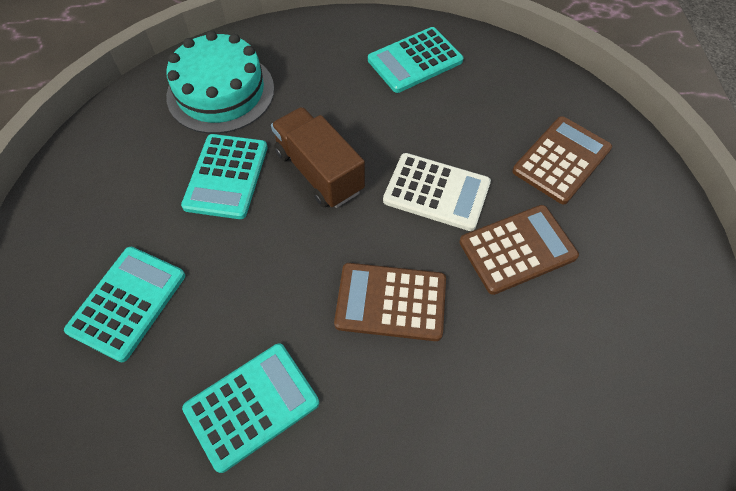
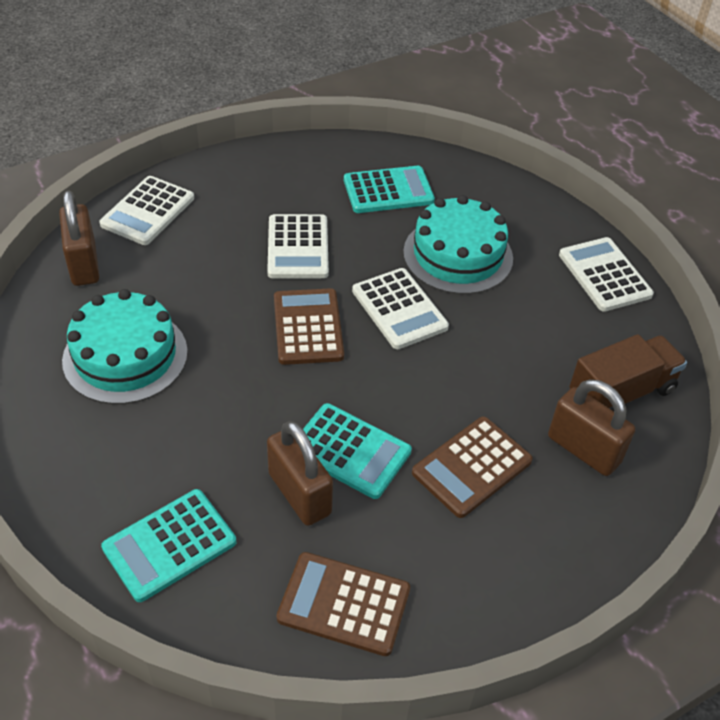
brown padlock: none = 0 -> [59,190,99,286] [267,421,333,526] [548,379,635,476] = 3
turquoise cake: [166,31,274,134] = 1 -> [62,289,188,404] [403,195,513,294] = 2
turquoise calculator: [64,247,185,362] [181,134,268,219] [182,343,319,473] [368,27,463,93] = 4 -> [101,489,236,602] [303,403,412,499] [344,166,435,213] = 3
white calculator: [383,153,491,231] = 1 -> [99,176,194,245] [267,214,329,278] [352,268,449,349] [559,237,654,312] = 4

